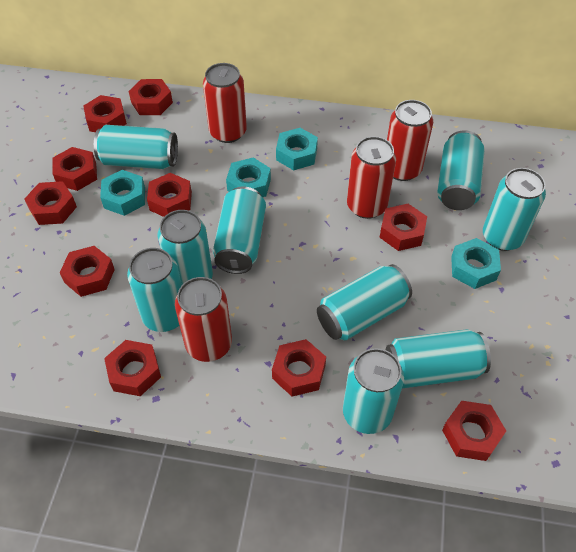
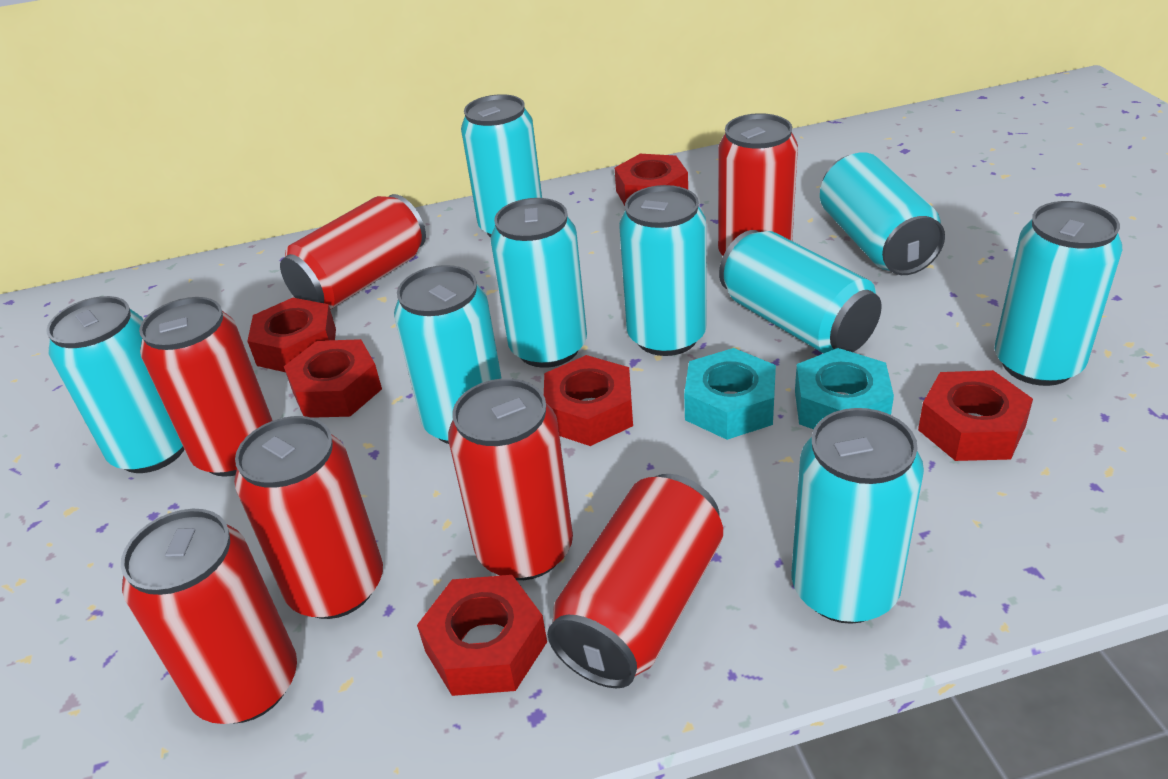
red can: [175,277,232,362] [203,63,247,143] [347,136,396,219] [387,100,433,181] = 4 -> [121,509,297,724] [139,297,273,477] [234,416,383,619] [280,194,426,310] [448,378,573,580] [547,474,723,688] [718,113,798,255] = 7
red nut: [24,181,77,225] [52,147,97,191] [60,246,115,297] [83,95,127,132] [104,340,161,396] [129,79,173,115] [147,173,192,217] [272,339,326,397] [379,204,427,251] [442,401,506,461] = 10 -> [247,298,336,372] [284,339,382,418] [417,575,547,696] [544,355,633,446] [615,154,688,206] [918,370,1033,461] = 6
turquoise nut: [100,170,145,216] [226,157,271,197] [276,128,318,170] [451,238,501,289] = 4 -> [684,348,776,440] [795,348,894,429] = 2

